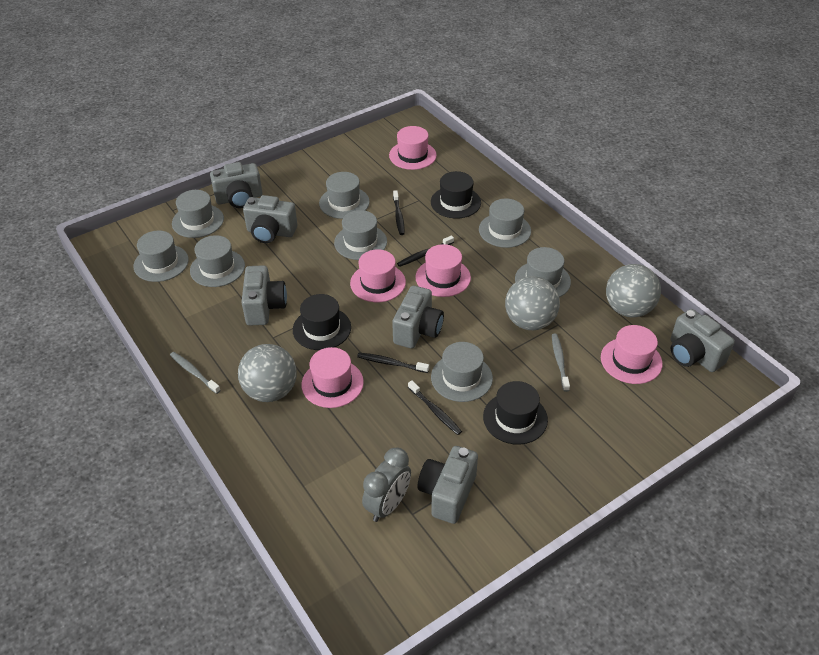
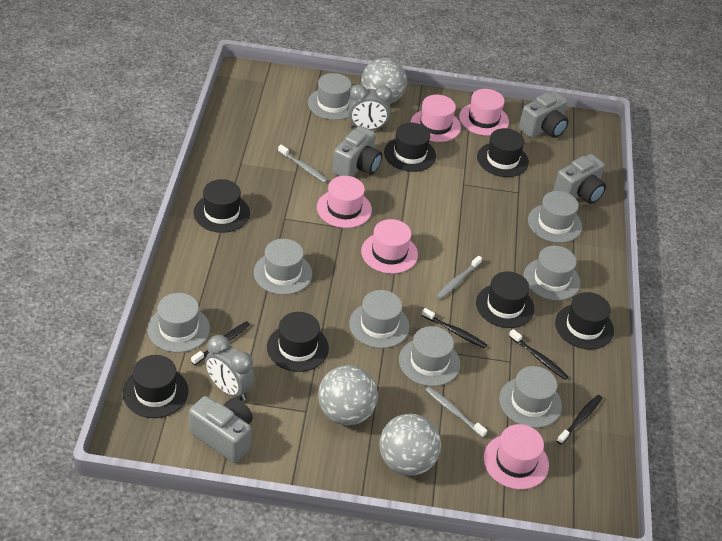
black hat: [293,294,351,350] [431,171,481,218] [483,381,548,445] = 3 -> [123,355,189,418] [194,179,250,233] [267,312,329,372] [384,123,436,172] [476,271,534,328] [477,128,529,177] [555,292,614,349] = 7
grey camera: [210,162,263,208] [241,265,287,325] [243,195,297,243] [392,286,444,348] [418,446,478,524] [671,309,735,372] = 6 -> [189,396,253,463] [332,126,382,177] [519,91,569,138] [553,154,606,204] = 4
grey clock: [362,448,411,522] = 1 -> [205,335,255,401] [348,84,392,130] = 2
grey toothbrush: [170,352,221,394] [552,334,570,392] = 2 -> [278,145,328,183] [426,387,487,438] [436,255,482,299] = 3

